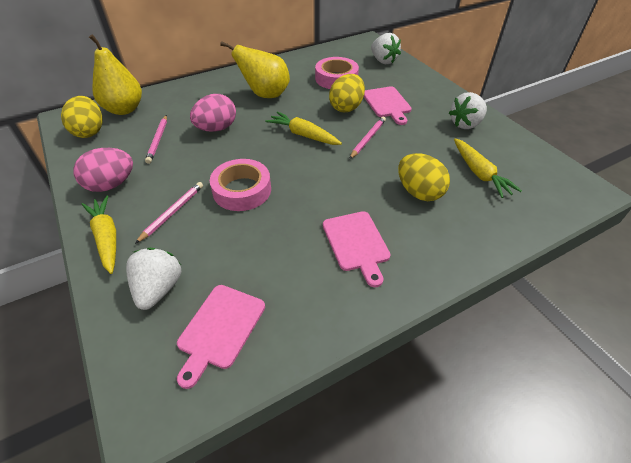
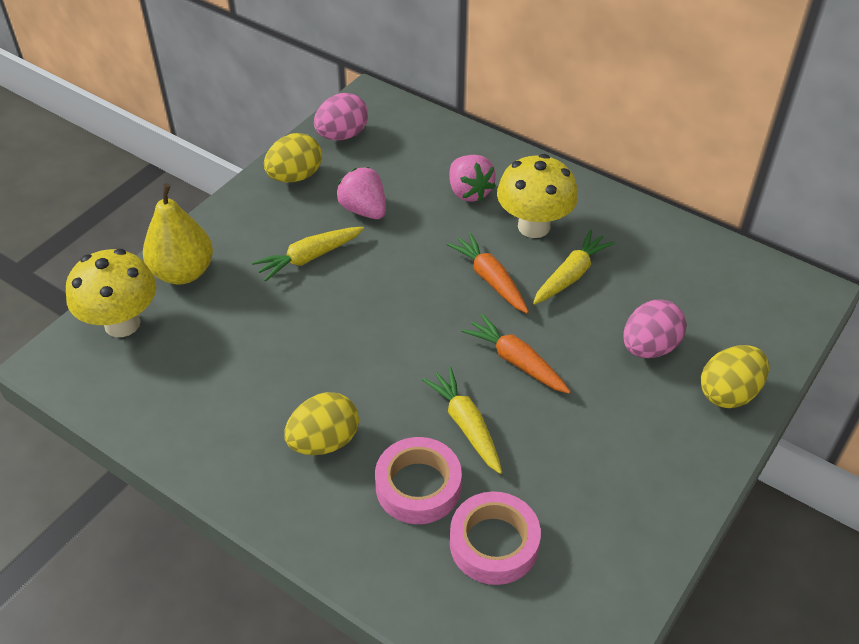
orange carrot: none = 0 -> [447,232,529,313] [461,314,571,393] = 2
pink cutting board: [177,285,265,389] [323,211,391,287] [364,86,412,125] = 3 -> none = 0
pink pencil: [135,182,203,244] [145,115,167,164] [349,117,386,159] = 3 -> none = 0
pink strawberry: none = 0 -> [336,167,386,219] [449,155,496,202] = 2
white strawberry: [126,248,182,310] [371,33,401,64] [449,92,487,129] = 3 -> none = 0
yellow mushroom: none = 0 -> [66,249,156,337] [497,154,578,238] = 2
yellow pear: [89,34,142,115] [220,41,290,98] = 2 -> [143,183,213,285] = 1

